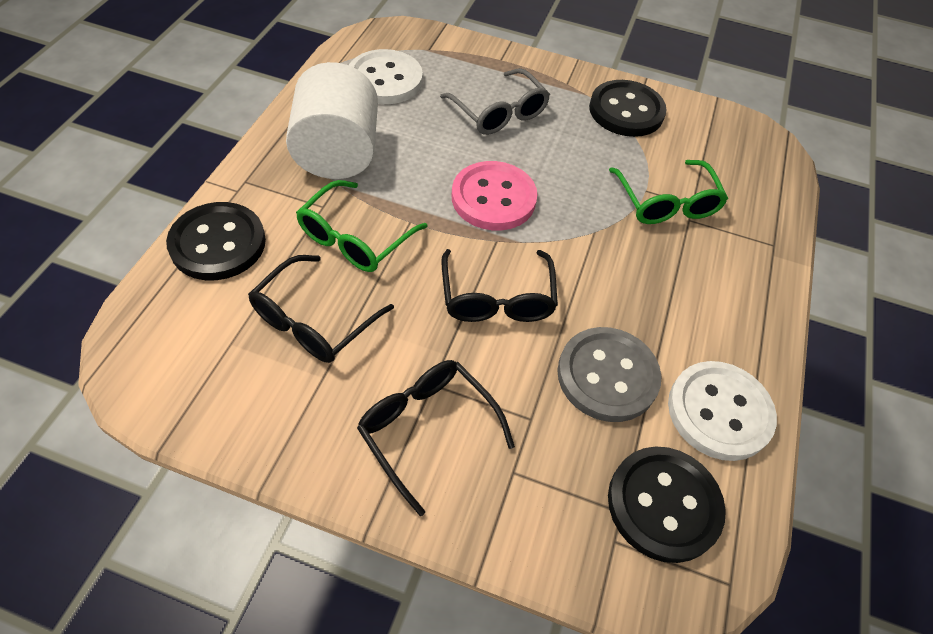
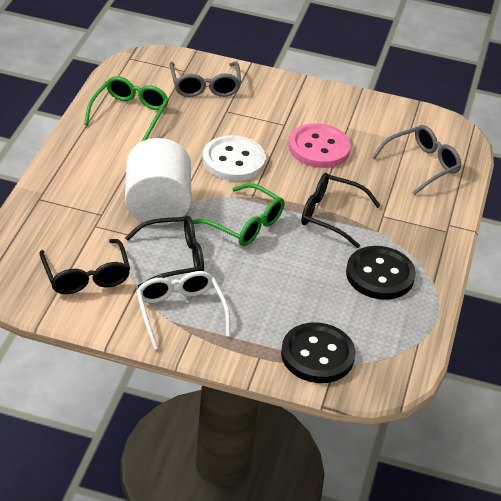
black button: [166,202,266,280] [589,80,667,137] [608,446,726,563] = 3 -> [281,322,355,383] [346,246,416,300] = 2
grey button: [557,327,661,422] = 1 -> none = 0
grey glasses: [440,68,550,135] = 1 -> [170,62,241,97] [372,125,461,195] = 2
white button: [349,49,423,104] [668,361,777,461] = 2 -> [202,135,266,181] = 1
white glasses: none = 0 -> [136,271,230,350] = 1

